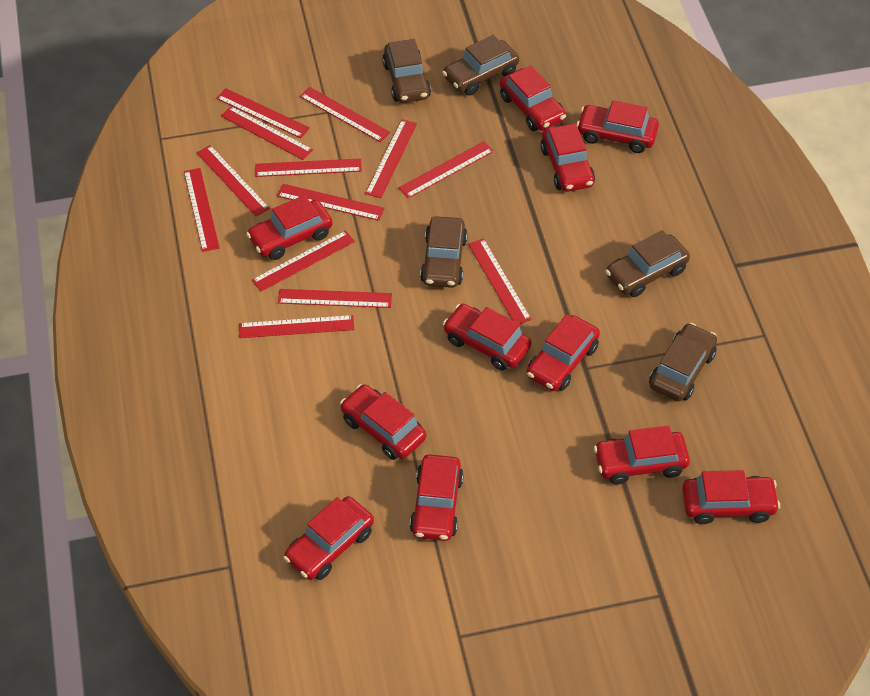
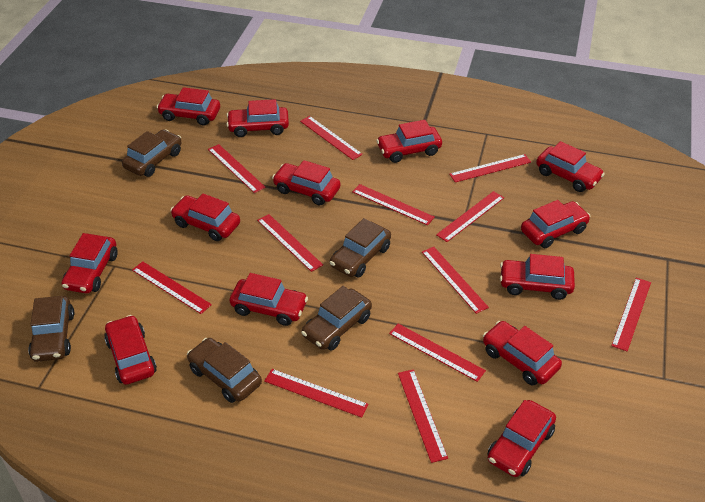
red car: [246,195,333,260] [284,496,374,580] [340,384,426,460] [410,454,464,541] [443,304,531,371] [500,65,566,131] [527,315,600,391] [540,124,595,192] [576,100,659,153] [594,426,690,485] [682,470,780,524] = 11 -> [62,233,118,293] [104,315,157,385] [156,87,220,126] [170,193,240,241] [226,99,289,137] [229,273,308,326] [272,160,340,206] [376,120,442,163] [483,321,562,386] [488,400,556,477] [500,254,575,300] [521,200,590,248] [536,141,605,192] = 13
red ruler: [184,168,220,252] [197,145,270,216] [216,88,310,138] [221,106,313,160] [239,315,354,338] [252,230,355,292] [255,158,362,177] [277,184,384,221] [278,289,392,308] [300,87,390,142] [365,119,417,198] [399,141,494,198] [468,238,532,324] = 13 -> [132,261,212,314] [208,144,266,193] [257,214,323,272] [264,369,369,418] [300,116,363,160] [352,184,435,225] [389,324,486,382] [398,369,448,463] [422,247,489,314] [436,191,504,242] [449,154,531,182] [611,278,651,351] = 12

